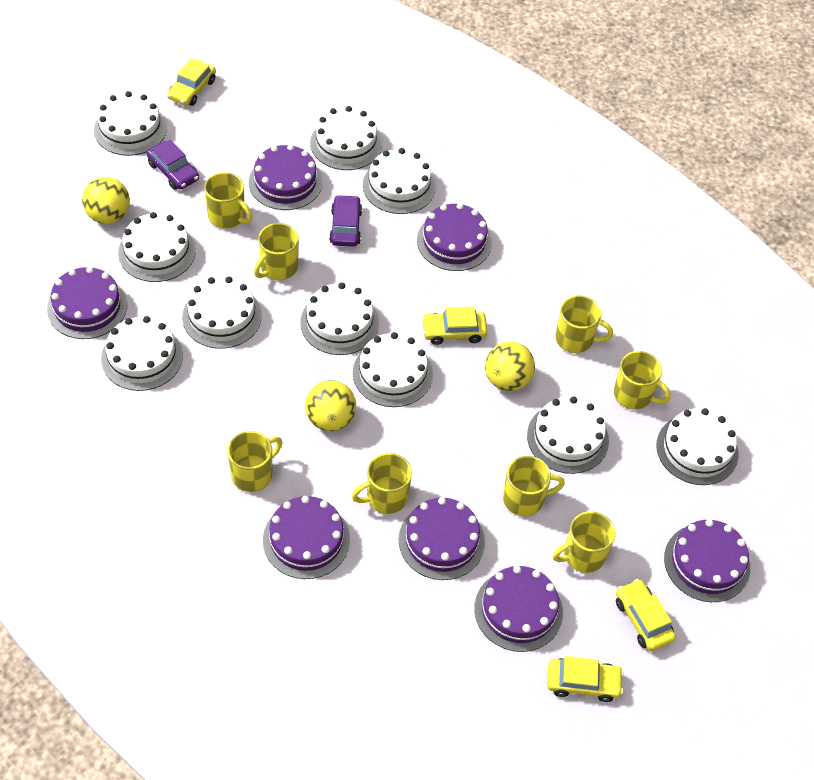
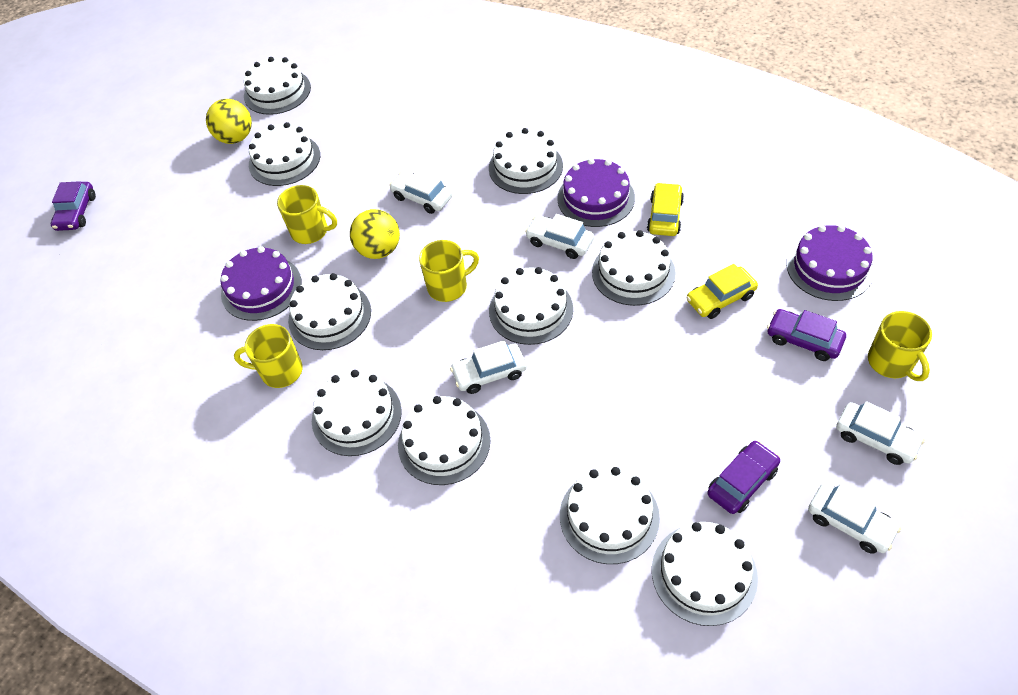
purple cake: [47,267,127,339] [249,144,322,210] [263,496,350,579] [399,497,485,580] [417,203,492,271] [474,566,563,652] [664,519,750,602] = 7 -> [220,246,301,321] [557,158,635,227] [786,225,874,301] = 3
purple car: [147,140,199,190] [329,195,362,247] = 2 -> [51,181,96,231] [707,441,780,514] [767,309,846,361] = 3
white car: none = 0 -> [389,170,452,214] [450,340,527,394] [525,214,594,259] [808,483,901,554] [836,401,925,465] = 5
yellow ball: [82,177,130,224] [305,380,356,431] [485,341,535,391] = 3 -> [206,99,252,144] [350,209,400,259] = 2
yellow car: [167,58,216,106] [422,307,488,345] [547,656,624,702] [616,579,676,651] = 4 -> [647,182,684,236] [686,264,758,319] = 2
yellow mug: [204,172,253,229] [227,431,282,492] [254,223,299,280] [352,453,412,514] [503,456,565,516] [553,511,615,573] [555,295,613,353] [614,351,671,410] = 8 -> [234,324,303,388] [277,185,337,244] [419,240,479,302] [868,311,932,381] = 4

